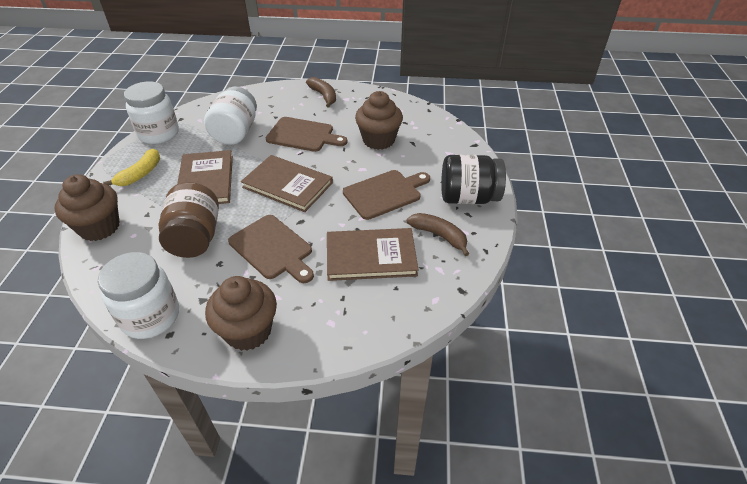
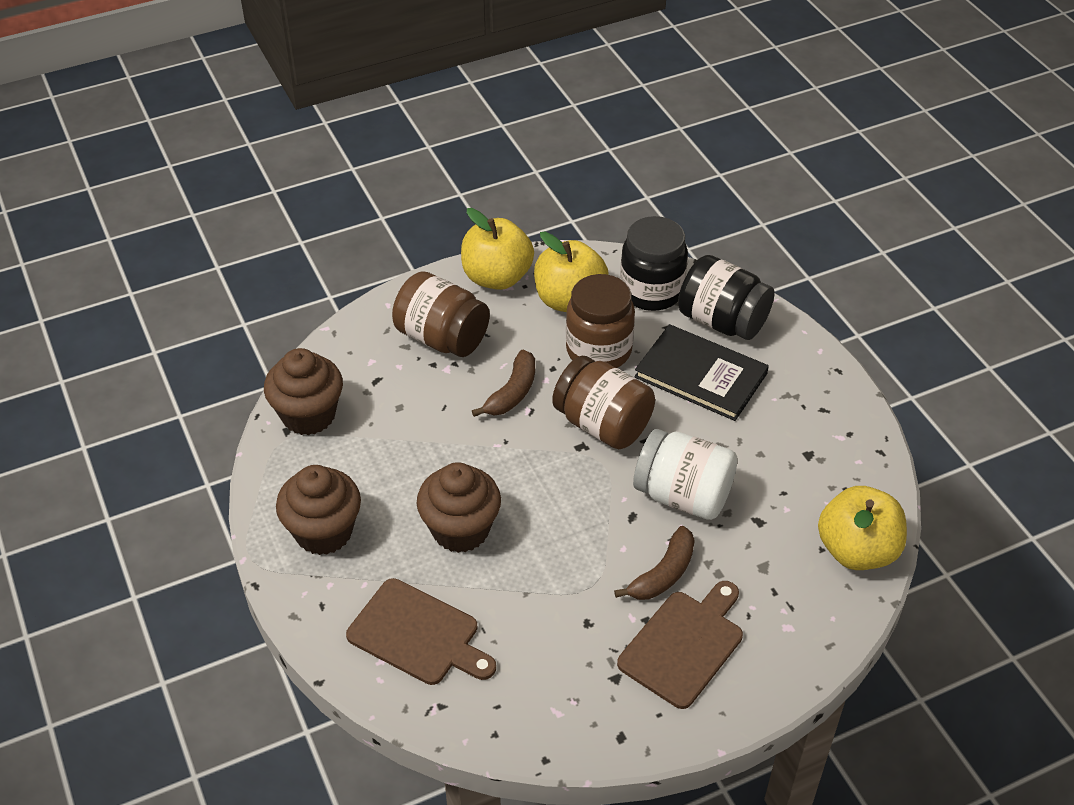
black book: none = 0 -> [634,324,769,421] = 1
black jar: [441,155,506,204] = 1 -> [620,216,688,311] [678,255,774,340] = 2
brown book: [177,150,233,204] [241,155,333,212] [327,228,418,281] = 3 -> none = 0
brown cutting board: [228,215,314,283] [266,117,347,152] [343,170,430,220] = 3 -> [346,578,496,685] [617,581,743,709] = 2
brown jar: [158,182,219,258] = 1 -> [392,272,490,357] [552,356,655,449] [566,274,635,368] = 3
white jar: [98,252,179,339] [124,81,179,144] [204,86,257,145] = 3 -> [633,429,737,520] = 1
yellow apple: none = 0 -> [461,208,534,290] [534,232,609,312] [818,486,907,570] = 3
yellow banana: [103,149,160,186] = 1 -> none = 0

